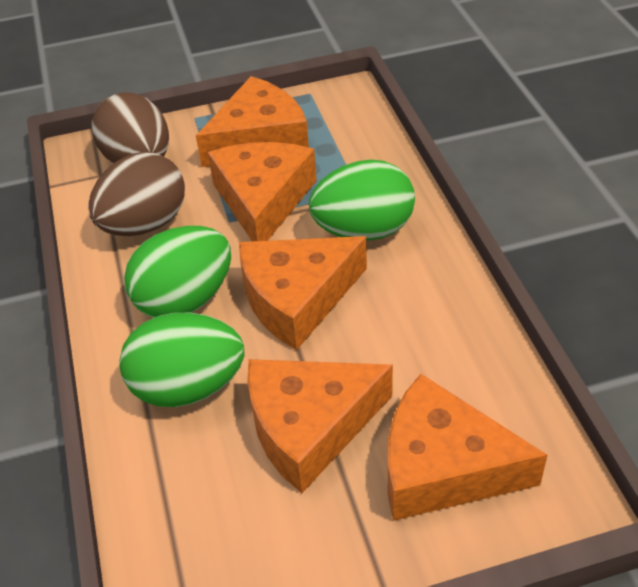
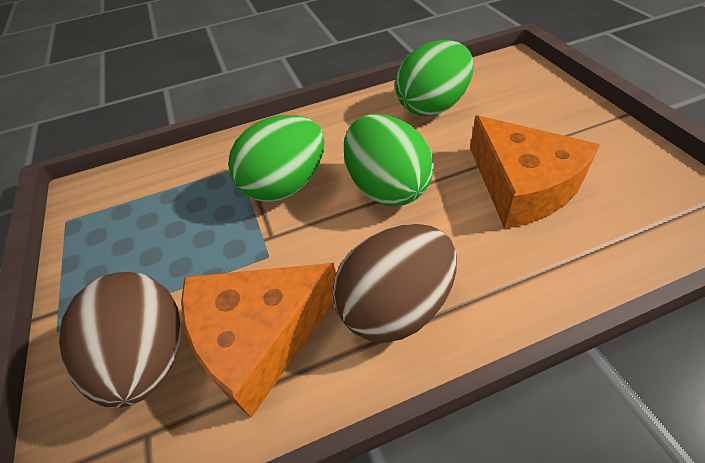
orange cheese: [196,76,309,167] [208,142,316,241] [239,236,367,350] [247,359,393,493] [388,374,547,521] = 5 -> [181,263,336,418] [470,115,600,229] = 2

